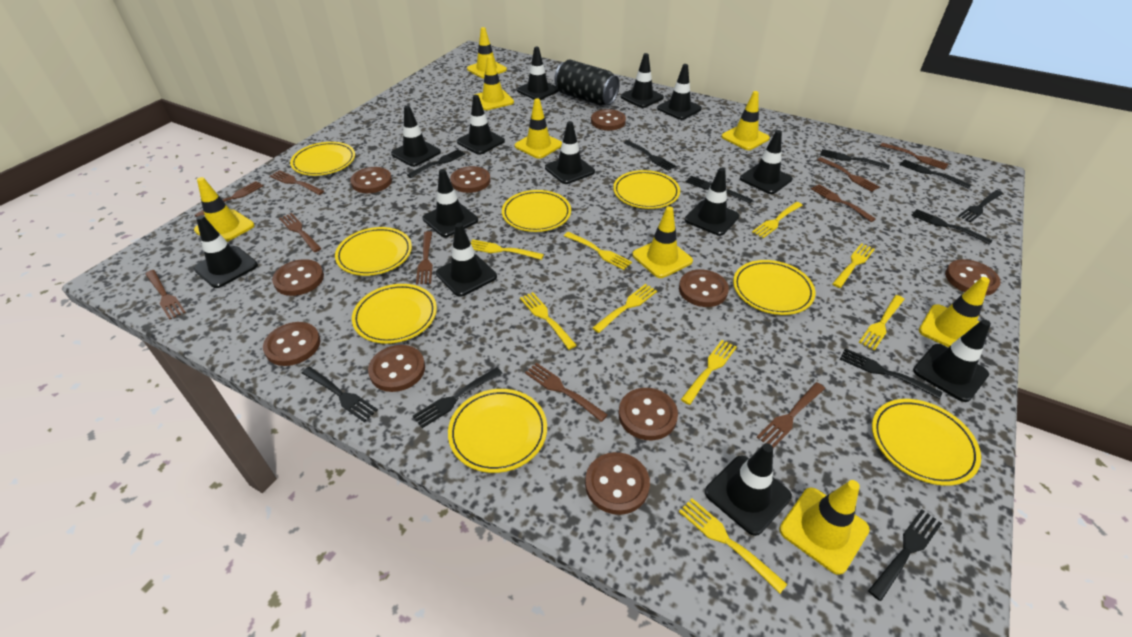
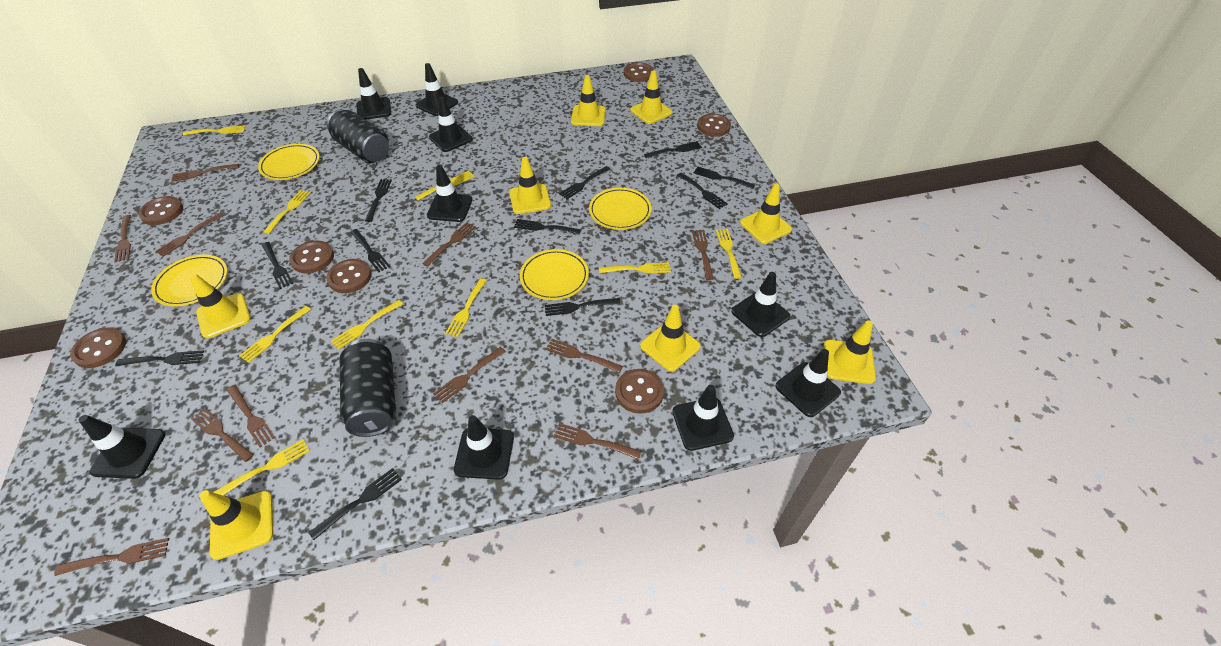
black can: [554,59,620,106] = 1 -> [327,109,389,163] [340,339,396,437] = 2
black traffic cone: [194,215,258,288] [391,106,441,167] [422,169,478,237] [436,223,497,297] [457,95,505,155] [517,47,559,100] [545,121,595,184] [621,53,664,108] [657,64,702,120] [685,168,739,236] [705,443,792,536] [740,130,792,194] [913,319,991,402] = 13 -> [79,415,166,479] [357,68,391,120] [416,63,458,116] [427,165,473,222] [429,97,473,152] [454,415,514,480] [672,385,734,451] [731,272,790,337] [776,349,841,417] = 9
brown button: [263,322,320,366] [272,259,324,296] [350,167,392,193] [368,345,425,392] [450,166,490,193] [585,452,650,515] [591,109,626,130] [619,388,678,440] [679,270,729,307] [945,259,1001,296] = 10 -> [70,328,126,368] [138,196,183,225] [289,241,334,273] [326,259,372,293] [615,369,664,414] [624,62,654,82] [697,114,731,137] = 7
brown fork: [145,270,186,320] [195,181,263,217] [270,170,324,195] [279,213,322,252] [416,231,433,285] [525,362,608,422] [757,382,825,448] [811,184,876,222] [817,157,880,192] [880,143,949,170] = 10 -> [54,538,169,576] [114,215,131,262] [156,213,223,257] [171,164,239,182] [191,408,254,462] [227,385,275,447] [422,222,476,267] [433,347,506,403] [545,339,623,373] [553,423,641,460] [692,230,714,280] = 11
yellow plate: [290,142,355,176] [335,227,412,276] [352,284,437,344] [448,389,547,473] [502,190,571,232] [613,170,680,209] [733,260,815,315] [872,399,981,486] = 8 -> [151,255,228,307] [258,144,320,180] [520,249,589,300] [589,188,652,230] = 4

